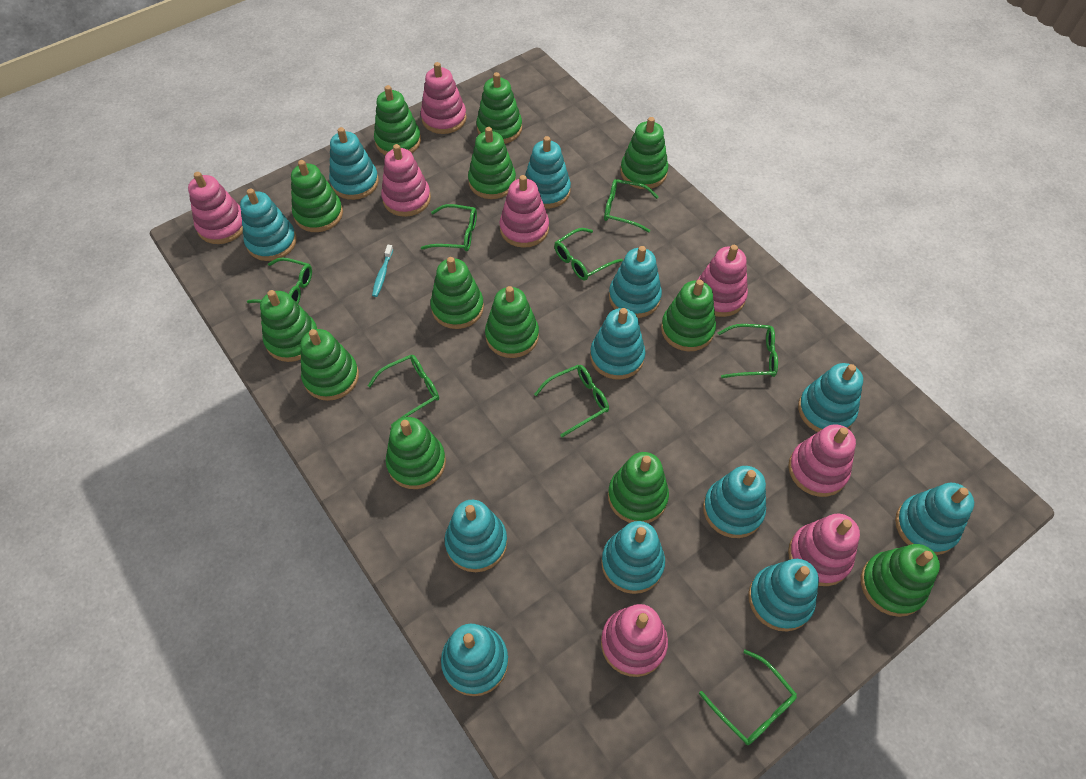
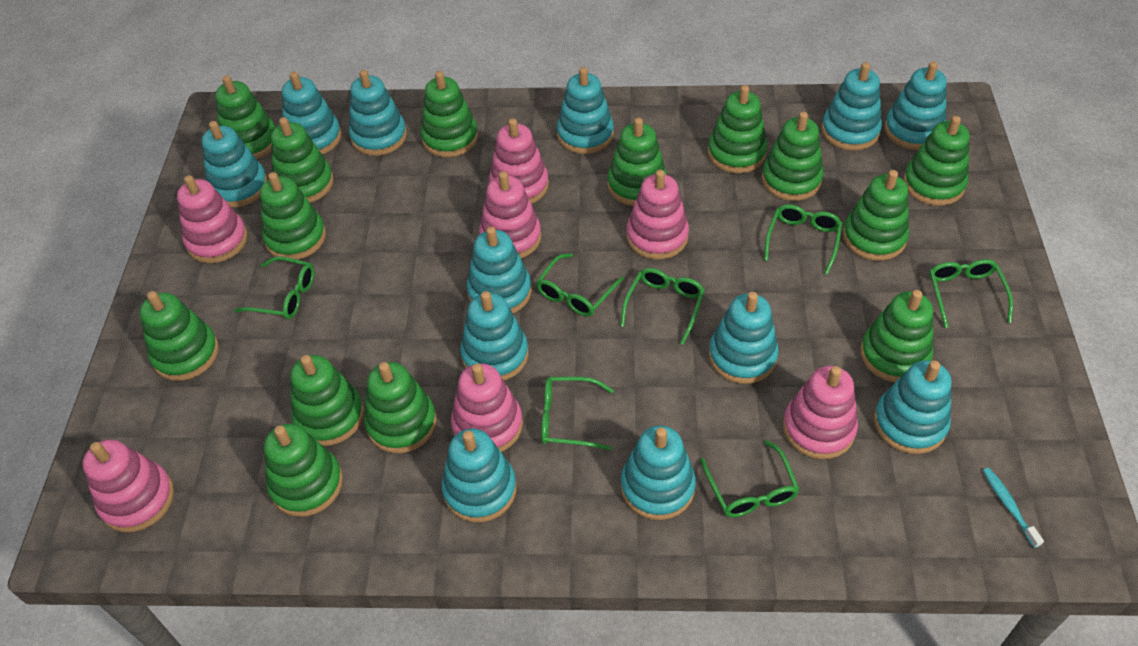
green glasses: [247,257,312,303] [368,355,439,426] [421,204,477,251] [534,365,609,437] [554,228,623,281] [604,179,658,233] [699,650,797,745] [718,324,778,378] = 8 -> [234,256,314,319] [536,253,624,317] [541,377,614,451] [620,268,705,345] [700,440,800,517] [764,204,842,275] [929,259,1013,328] = 7
green stacking toy: [260,290,318,362] [291,160,343,232] [300,329,359,401] [374,85,421,155] [386,417,446,489] [430,257,484,329] [468,127,516,199] [476,72,522,144] [485,286,539,358] [608,452,669,523] [620,117,668,189] [661,280,716,351] [861,544,940,617] = 13 -> [140,291,219,381] [215,75,276,159] [260,172,326,260] [264,424,343,517] [271,117,334,203] [290,355,364,446] [364,362,437,453] [420,71,478,157] [607,118,667,206] [708,85,767,173] [761,112,824,201] [843,170,909,261] [860,290,933,382] [903,116,970,206] = 14
pink stacking toy: [188,172,243,244] [381,144,431,217] [421,62,467,134] [500,175,549,248] [601,604,668,677] [698,245,748,317] [788,424,856,497] [788,514,860,586] = 8 -> [83,439,174,532] [177,175,248,263] [451,363,523,452] [479,171,541,258] [489,118,549,204] [626,170,689,259] [783,366,858,459] = 7

